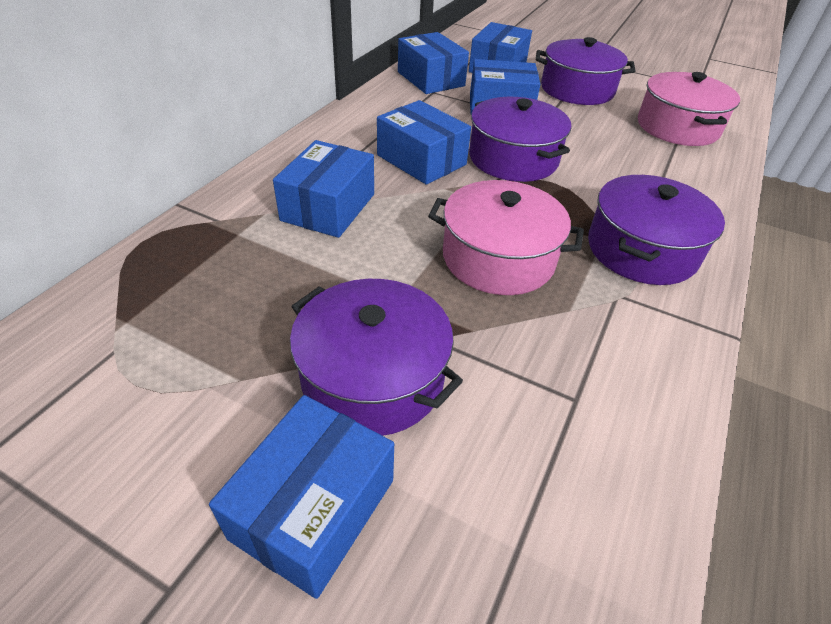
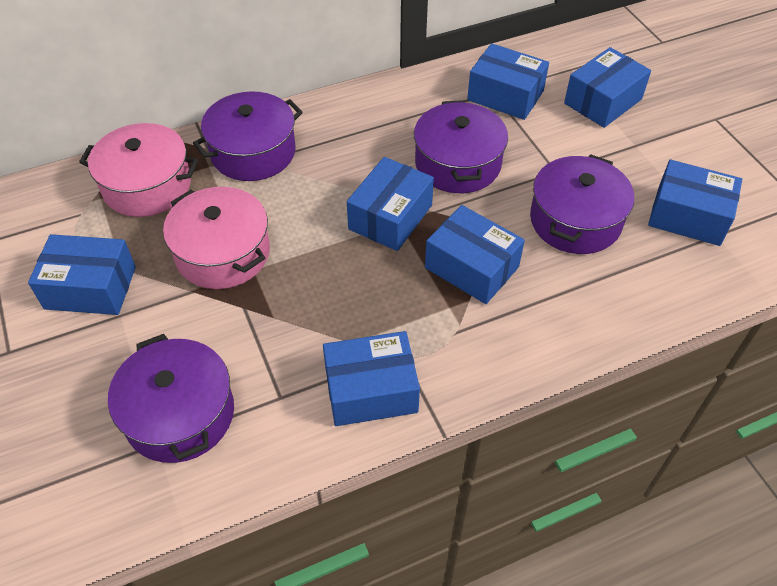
blue box: [209,395,394,599] [273,140,374,238] [377,100,471,185] [398,32,469,94] [469,22,532,73] [470,59,540,114] = 6 -> [28,234,136,315] [323,331,420,426] [347,157,434,251] [425,205,525,304] [467,43,549,120] [564,47,651,128] [648,160,742,246] = 7

